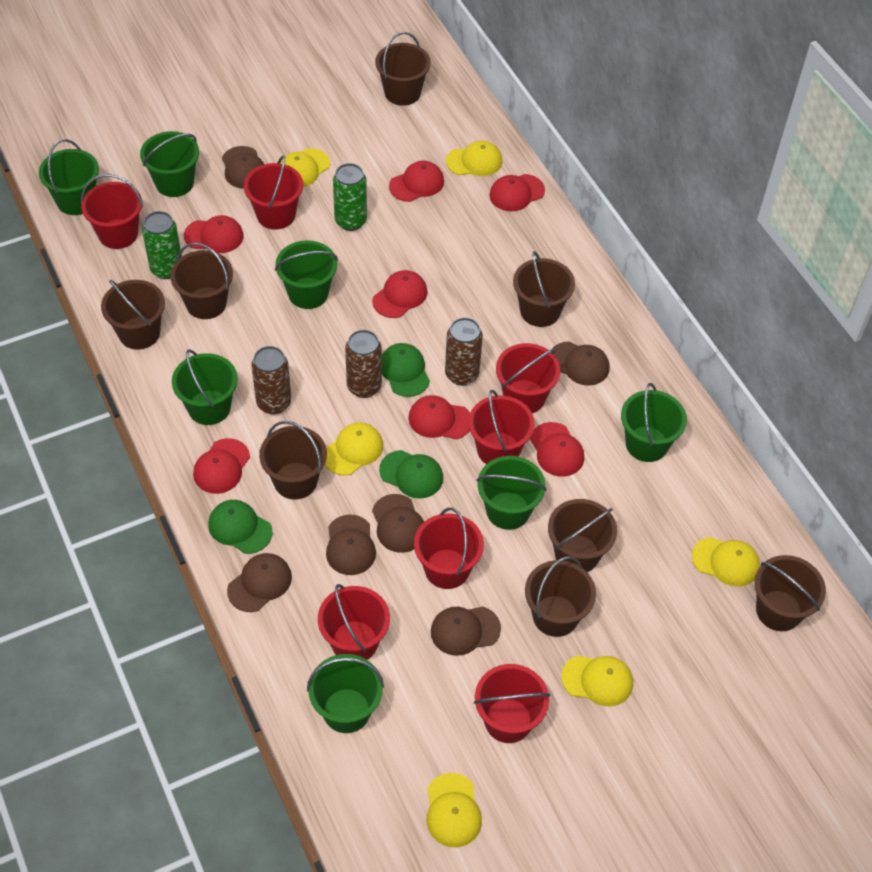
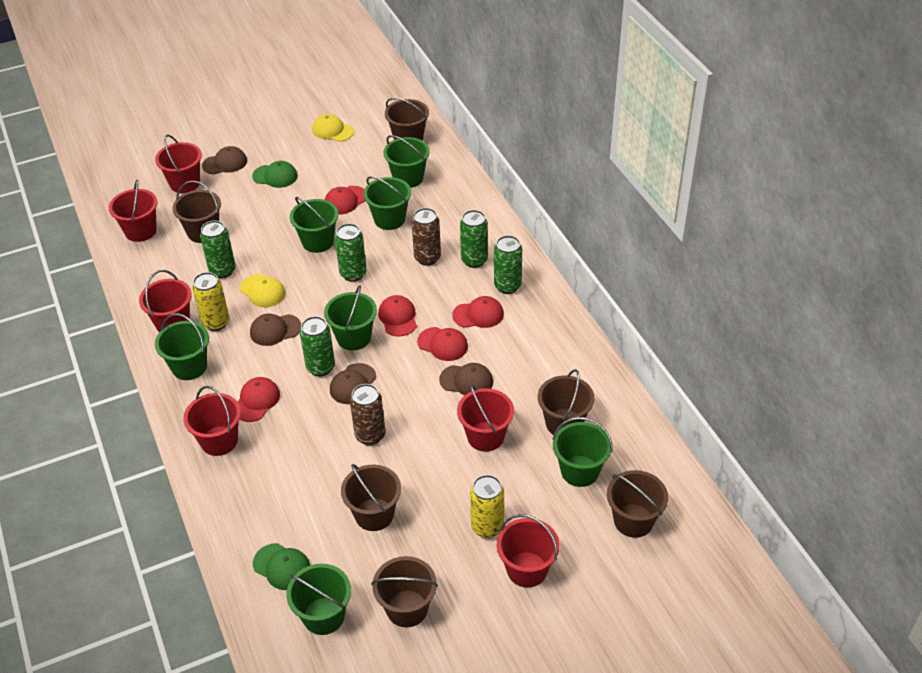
brown bucket: [101,280,165,350] [170,243,233,319] [259,421,327,499] [375,32,431,106] [513,251,575,327] [525,556,596,637] [548,499,617,572] [755,555,826,631] = 8 -> [173,180,221,243] [341,464,401,531] [371,556,438,627] [385,98,429,141] [538,369,594,435] [607,470,668,538] = 6
brown can: [251,346,291,414] [345,330,382,398] [445,317,483,386] = 3 -> [350,384,385,446] [412,208,441,266] = 2
brown cap: [222,146,264,189] [227,553,292,612] [326,515,376,575] [372,494,424,553] [431,606,501,656] [552,341,609,386] = 6 -> [202,146,247,175] [250,314,301,346] [330,363,376,404] [439,363,493,396] = 4
green can: [142,211,182,279] [333,163,367,231] = 2 -> [200,220,236,278] [300,316,335,377] [335,223,367,282] [460,210,488,268] [494,235,522,294] = 5
green cap: [208,500,272,554] [379,450,443,499] [382,343,430,397] = 3 -> [252,161,298,188] [253,543,310,590] = 2
red bucket: [81,174,143,249] [244,155,303,230] [318,584,390,660] [414,507,484,589] [469,390,535,464] [474,664,550,743] [496,343,560,413] = 7 -> [109,180,158,242] [139,270,192,333] [155,135,202,193] [183,386,241,456] [457,384,514,452] [497,514,560,588] = 6
red cap: [184,215,244,253] [193,438,250,494] [372,270,428,318] [389,161,444,202] [408,395,470,439] [489,174,545,211] [530,422,584,477] = 7 -> [237,377,280,422] [324,186,365,215] [378,295,417,337] [417,327,468,361] [453,296,504,328] = 5
yellow can: none = 0 -> [192,272,229,331] [470,475,504,538] = 2
yellow cap: [280,148,330,187] [325,423,383,475] [427,773,482,847] [446,141,502,176] [561,655,633,707] [692,537,760,587] = 6 -> [240,274,285,307] [312,114,354,142] = 2

